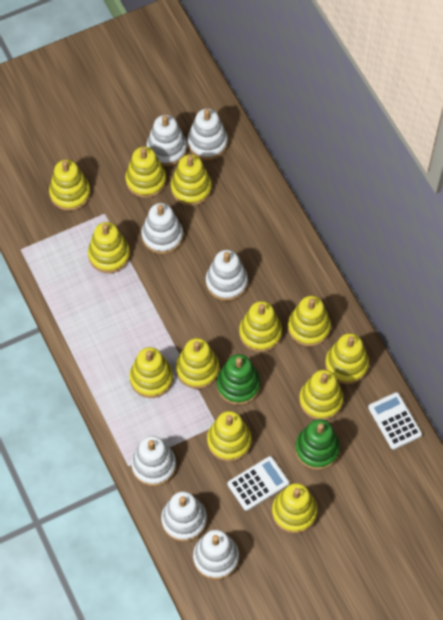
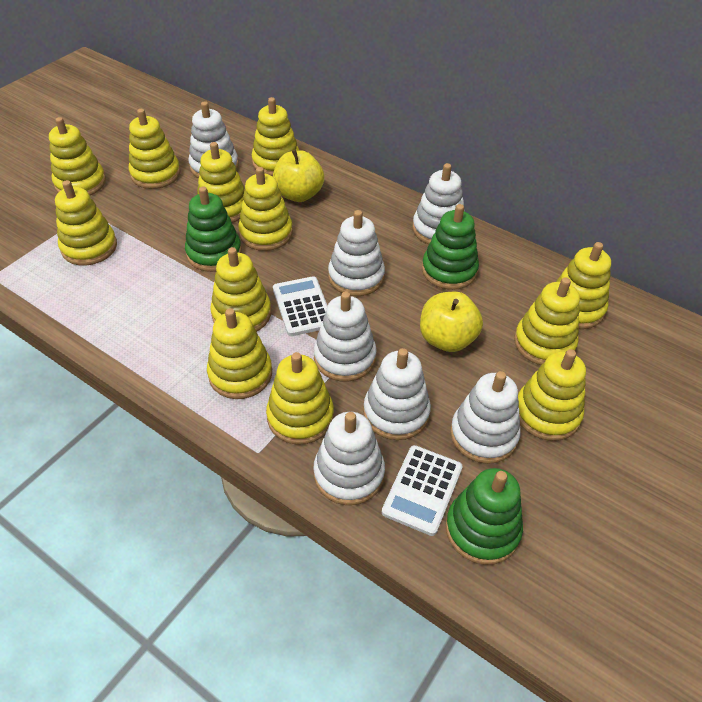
green stacking toy: [217,354,260,405] [295,419,340,470] = 2 -> [185,186,242,272] [422,204,479,290] [445,468,523,565] = 3
yellow apple: none = 0 -> [273,150,324,202] [420,292,483,352] = 2

